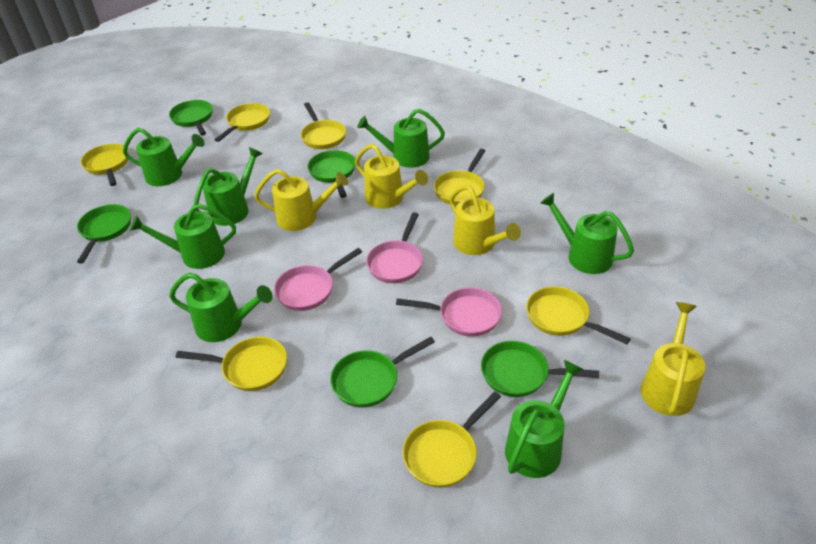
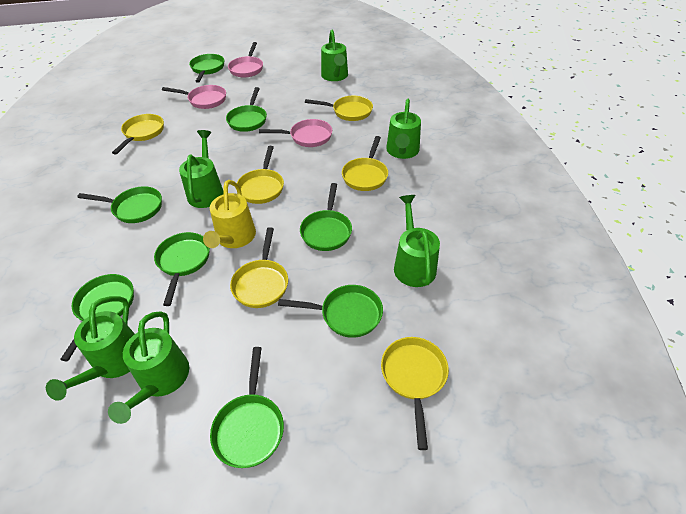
green pan: [77,204,131,264] [169,100,213,136] [307,150,356,198] [330,337,435,408] [481,341,599,397] = 5 -> [60,274,134,362] [77,186,162,223] [154,232,210,306] [189,54,225,83] [210,347,284,468] [226,87,267,132] [278,285,383,338] [300,183,352,251] = 8
green watering can: [123,128,204,186] [130,204,236,269] [169,273,272,342] [194,147,263,226] [357,108,445,168] [505,360,583,478] [540,193,634,274] = 7 -> [46,296,135,401] [108,311,189,424] [179,130,224,208] [321,30,348,81] [386,99,421,159] [394,195,440,287] = 6
yellow pan: [80,144,129,186] [176,337,287,391] [215,103,270,142] [301,102,346,149] [403,391,501,488] [434,149,485,205] [526,286,630,344] = 7 -> [112,114,164,154] [230,227,288,308] [237,146,284,204] [305,96,373,121] [342,136,388,191] [381,337,449,450] = 6
yellow watering can: [254,169,348,231] [355,144,428,209] [450,185,521,255] [641,302,706,416] = 4 -> [203,180,256,248] = 1

